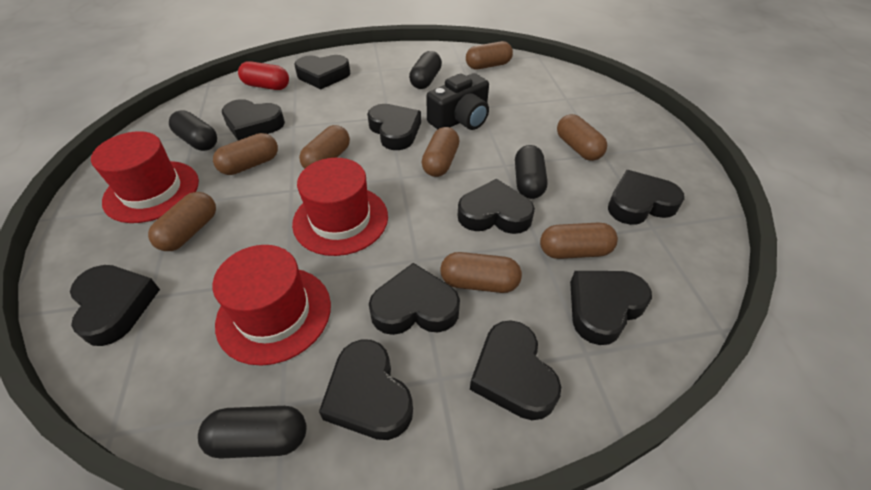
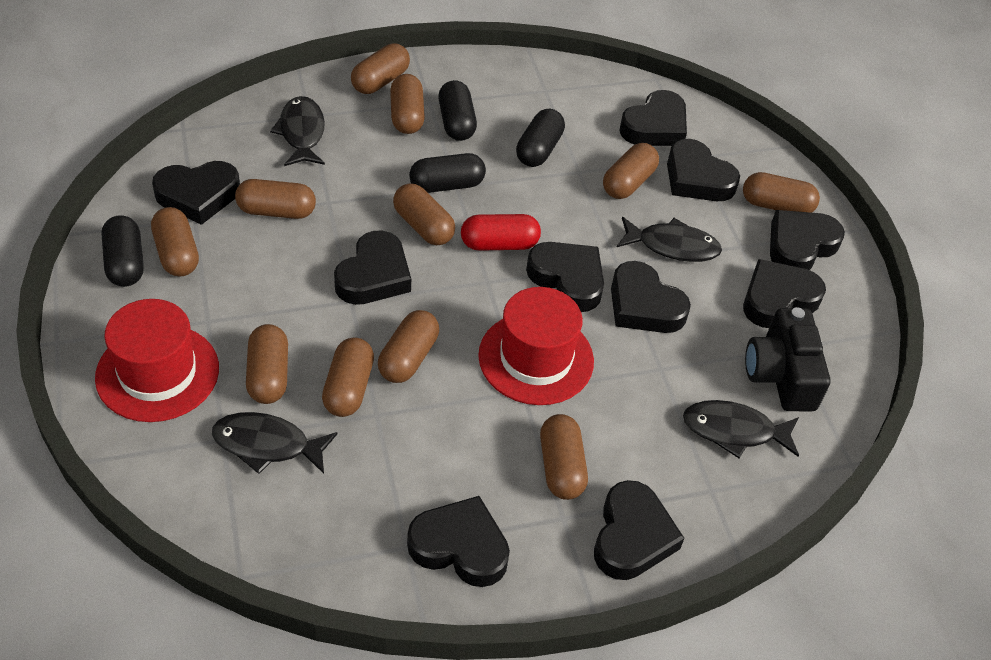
black fish: none = 0 -> [212,412,338,474] [270,96,325,166] [617,217,722,262] [683,400,799,458] = 4
brown capsule: [148,192,216,251] [213,133,278,175] [299,125,350,169] [422,127,459,177] [440,252,522,293] [466,41,513,69] [540,223,618,259] [557,114,607,161] = 8 -> [151,207,199,276] [235,179,316,219] [246,324,288,404] [322,337,374,417] [351,43,410,94] [378,310,439,383] [390,74,425,134] [393,183,455,245] [540,414,588,500] [603,143,659,199] [743,172,820,213] = 11
red hat: [91,131,199,223] [213,245,331,366] [292,158,388,256] = 3 -> [95,299,219,422] [478,287,594,405] = 2

